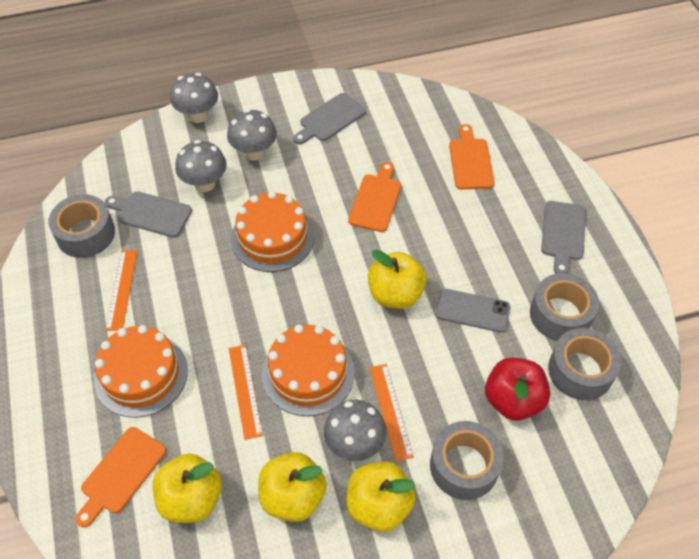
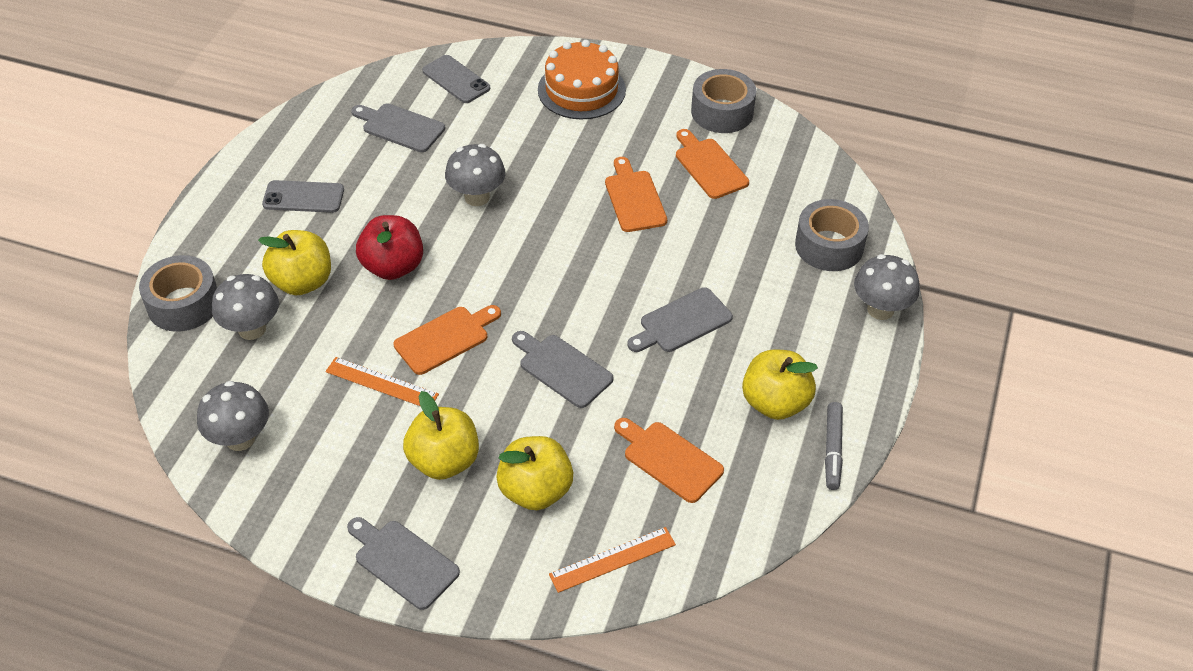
grey cutting board: [105,191,192,238] [293,93,366,145] [541,201,586,274] = 3 -> [347,517,460,610] [351,103,445,152] [512,331,613,408] [628,287,733,352] = 4
grey marker: none = 0 -> [825,402,843,490] = 1
grey phone: [436,289,510,333] = 1 -> [262,180,344,213] [422,55,490,103] = 2
grey tape: [48,194,115,258] [430,421,504,500] [530,273,599,341] [548,328,621,400] = 4 -> [139,255,217,332] [691,69,756,133] [795,199,869,271] = 3
orange cake: [94,325,188,418] [231,191,314,272] [262,324,355,416] = 3 -> [538,40,626,119] = 1
orange cutting board: [75,427,166,528] [348,162,401,232] [449,124,495,190] = 3 -> [394,305,501,375] [605,157,667,232] [614,418,724,503] [676,129,749,199] = 4
orange ruler: [105,250,137,331] [229,345,263,440] [370,364,414,462] = 3 -> [325,357,439,406] [549,527,676,593] = 2

